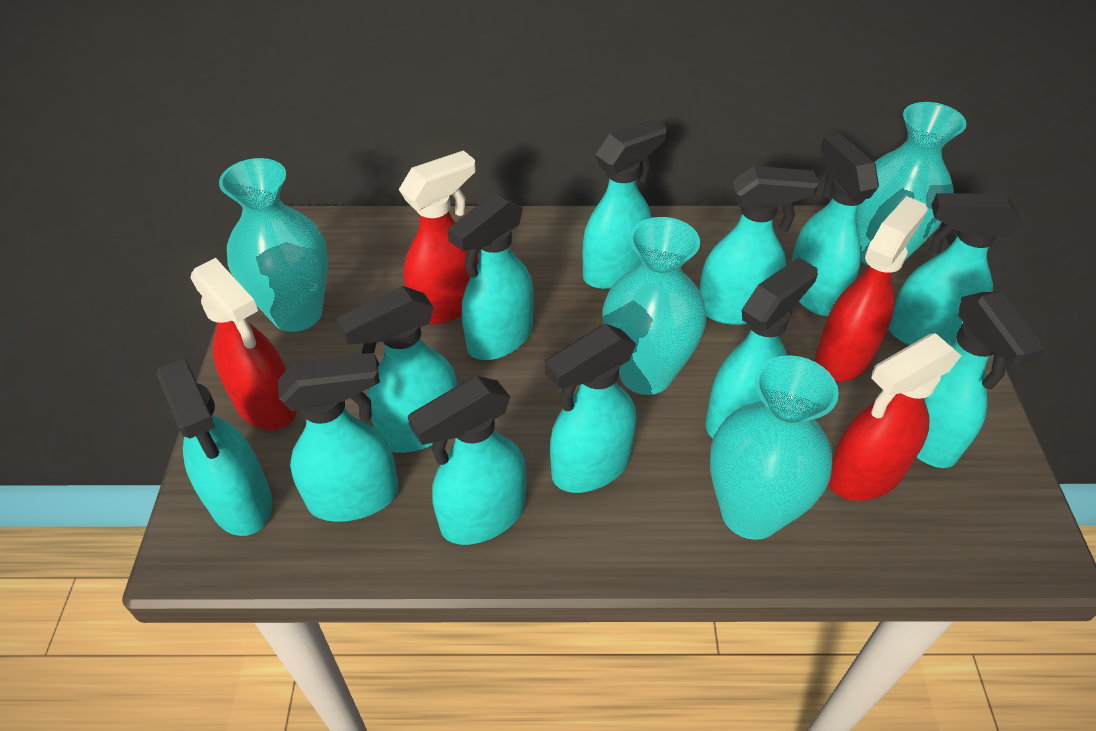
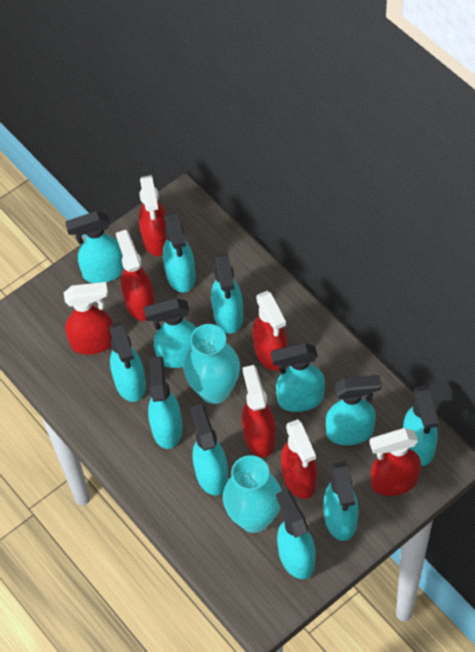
red spray bottle: [190,258,297,430] [399,150,479,324] [815,196,928,381] [828,333,962,501] = 4 -> [64,282,113,355] [116,230,155,321] [139,175,167,256] [242,365,276,457] [252,291,288,371] [281,419,317,499] [369,428,421,496] = 7
turquoise vase: [219,158,328,332] [602,217,707,395] [710,355,839,540] [856,102,967,266] = 4 -> [184,324,240,404] [223,455,282,533] = 2

